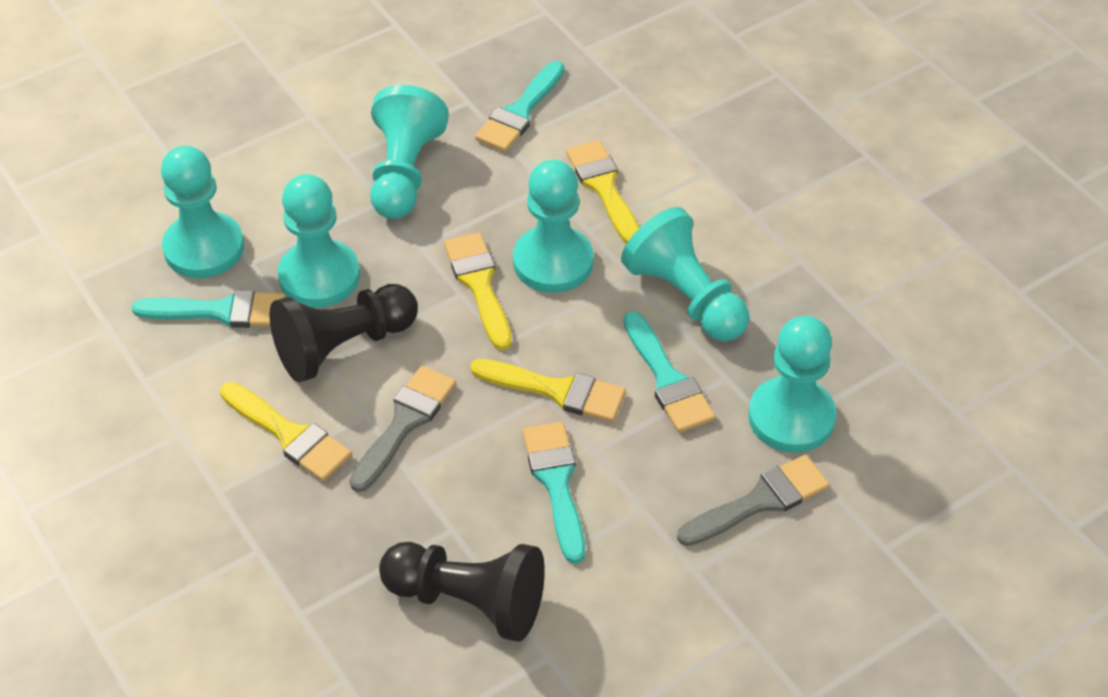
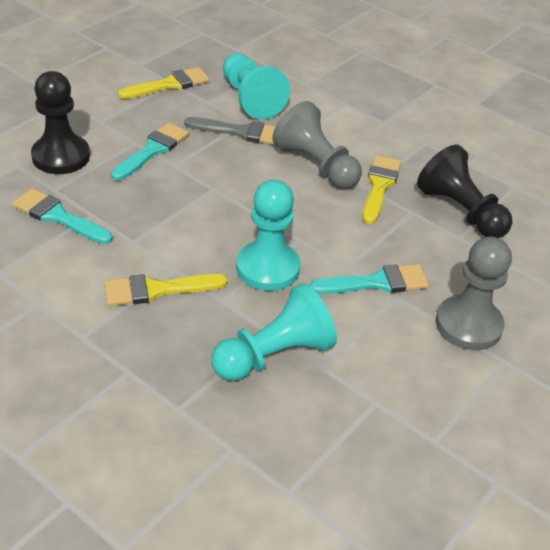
grey brush: [349,366,456,492] [677,455,829,546] = 2 -> [185,117,276,145] = 1
grey pawn: none = 0 -> [273,101,362,189] [436,237,512,350] = 2
turquoise brush: [132,290,286,328] [475,61,564,152] [523,422,585,564] [623,311,715,433] = 4 -> [12,188,112,244] [111,123,189,181] [310,264,429,294] = 3
turquoise pawn: [161,146,244,278] [278,174,360,308] [370,85,449,219] [513,160,594,293] [621,207,749,342] [748,316,836,453] = 6 -> [211,283,337,381] [223,53,290,119] [236,180,300,291] = 3
yellow brush: [220,382,352,481] [444,233,512,350] [470,359,626,422] [566,140,639,244] = 4 -> [104,274,228,306] [118,67,210,99] [362,155,401,224] = 3

